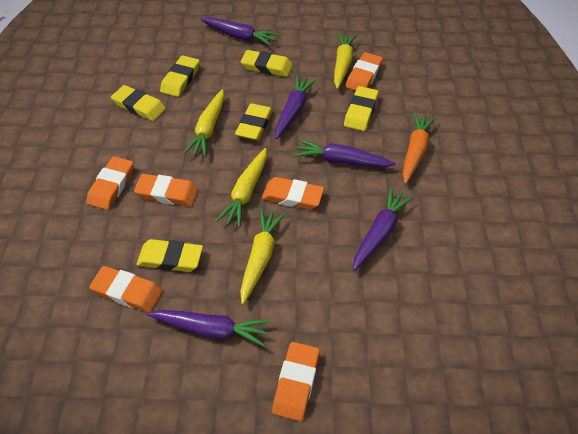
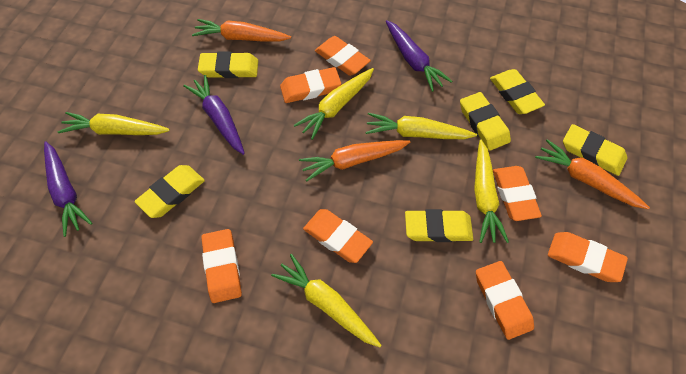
orange carrot: [403,112,436,184] = 1 -> [192,19,291,41] [299,140,410,182] [535,139,650,209] = 3
orange eraser: [87,156,134,210] [89,266,162,312] [134,174,198,206] [262,177,324,210] [272,342,320,421] [346,52,383,91] = 6 -> [201,229,242,303] [280,67,341,103] [303,209,373,263] [315,36,371,76] [476,261,534,340] [493,166,542,221] [548,232,628,282] = 7
purple carrot: [147,310,271,347] [200,17,278,46] [275,75,317,139] [294,139,396,168] [353,187,413,271] = 5 -> [44,142,92,237] [183,75,245,155] [386,20,452,92] = 3
yellow carrot: [183,89,224,158] [216,148,267,228] [240,208,286,305] [334,32,357,89] = 4 -> [58,112,170,135] [271,254,382,347] [294,68,374,140] [365,113,477,139] [474,140,509,243] = 5

